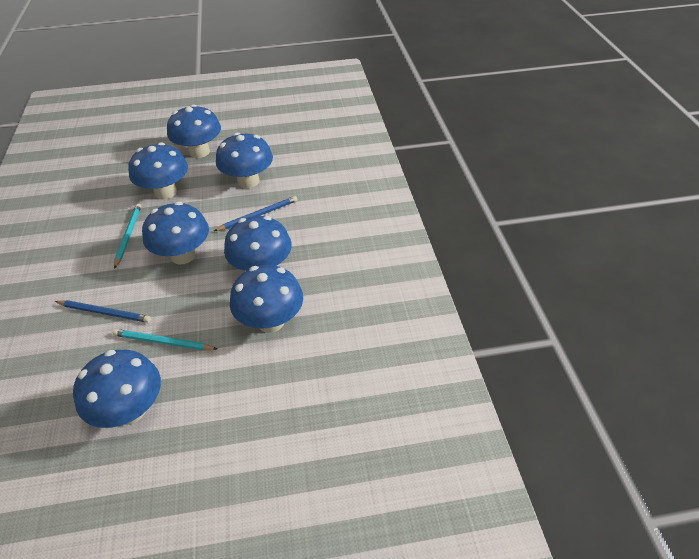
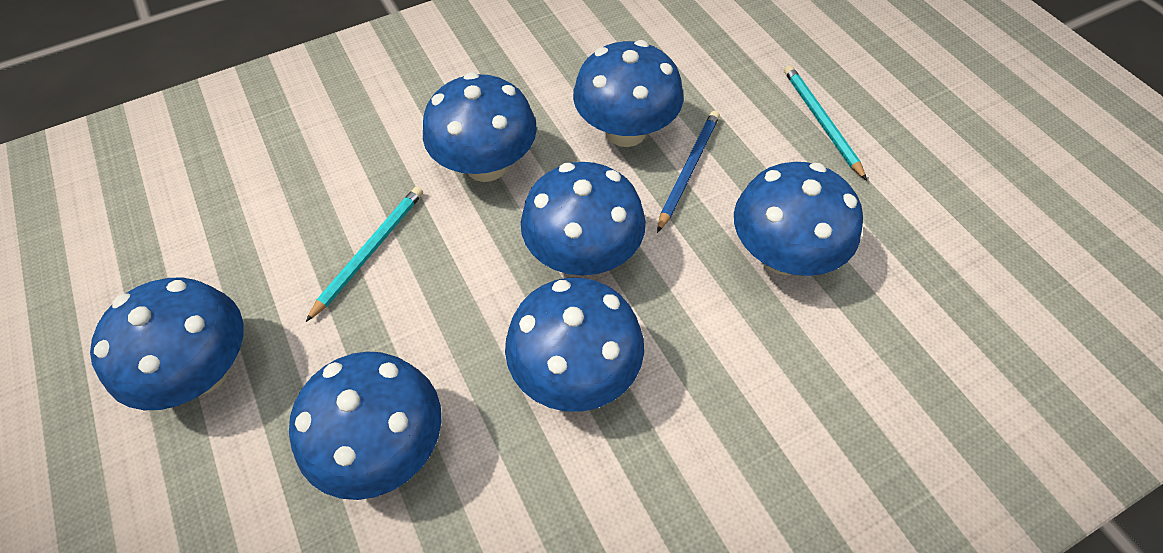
blue pencil: [55,300,151,323] [214,196,297,231] = 2 -> [657,111,720,233] = 1

